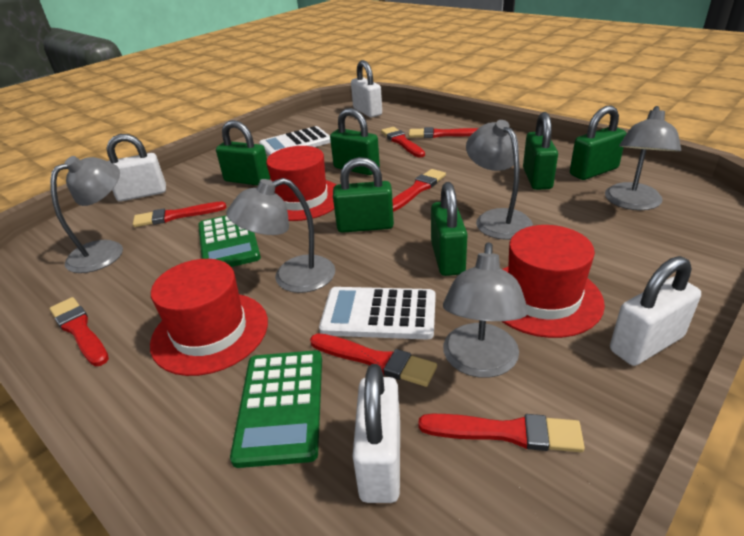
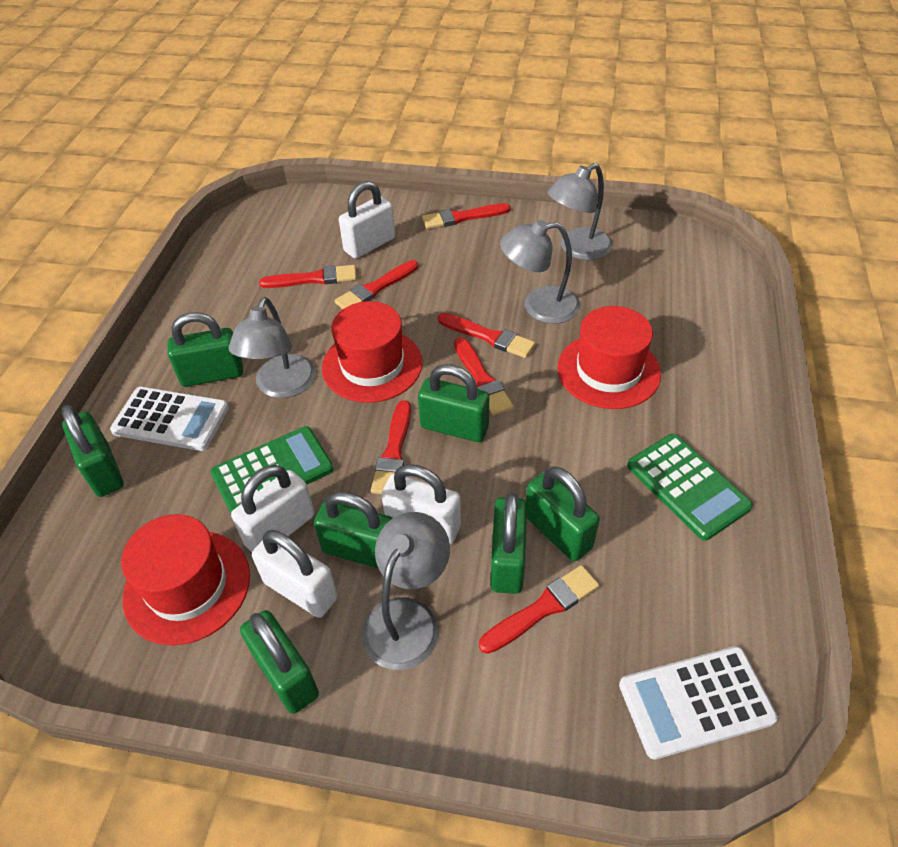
green padlock: [216,120,270,186] [330,108,380,175] [333,157,394,233] [431,182,468,276] [523,112,558,190] [570,106,626,180] = 6 -> [62,405,124,497] [167,312,243,387] [240,610,319,714] [314,491,392,568] [418,364,489,442] [491,493,527,594] [526,466,600,561] = 7
grey lamp: [50,156,123,273] [226,178,335,293] [443,242,528,378] [466,120,533,240] [605,106,681,210] = 5 -> [229,297,316,398] [362,512,450,670] [500,220,580,324] [548,163,613,260] = 4

